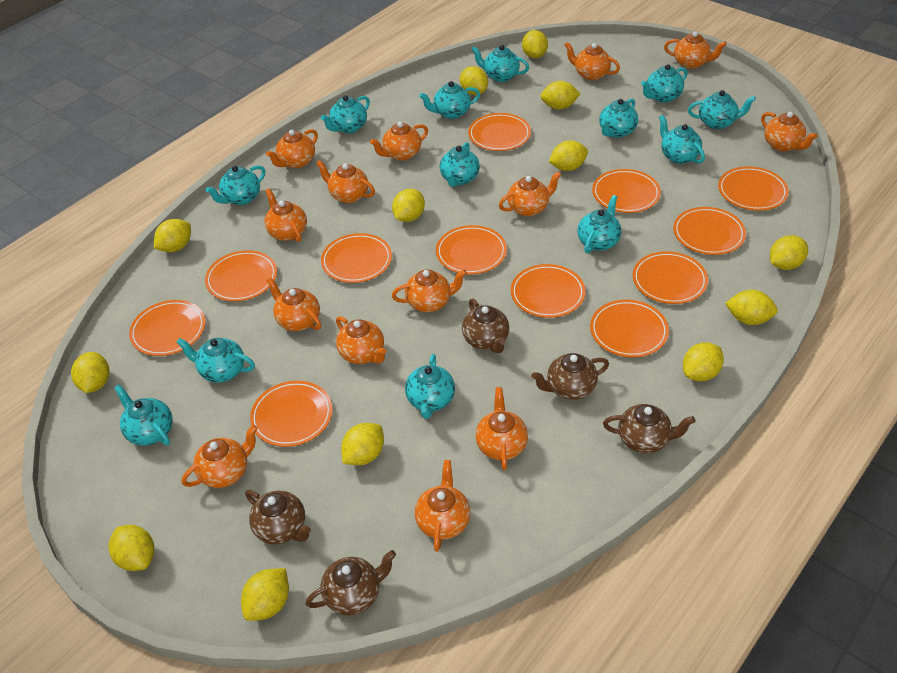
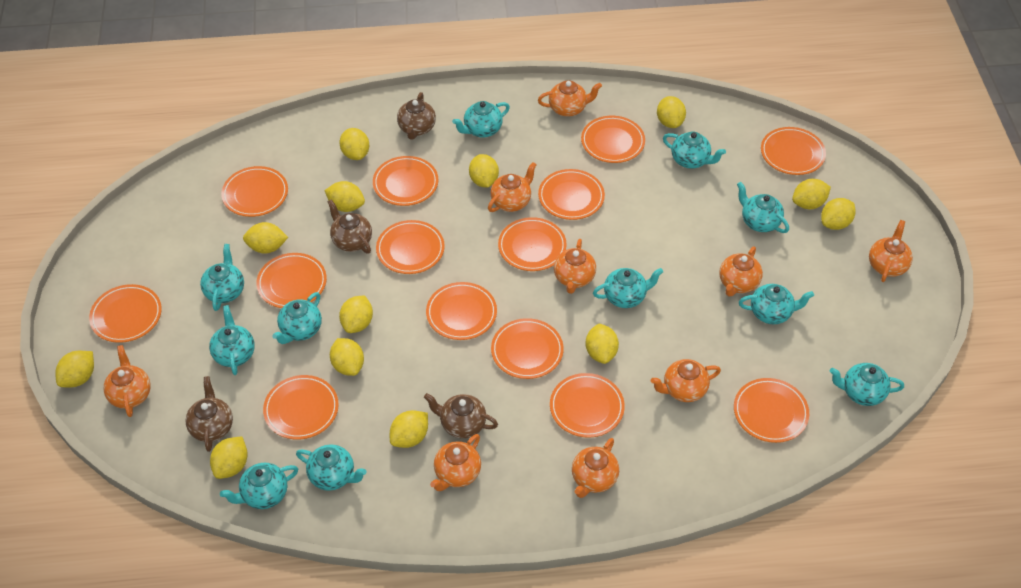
brown teapot: [245,490,311,544] [306,550,396,616] [462,298,509,353] [531,353,609,400] [603,404,695,453] = 5 -> [185,376,233,452] [327,199,372,254] [397,92,436,140] [424,393,498,438] = 4
orange plate: [129,300,206,356] [205,250,277,301] [250,381,333,447] [321,233,392,283] [436,225,507,274] [468,113,531,151] [511,264,586,318] [590,300,669,357] [592,169,661,213] [633,251,708,304] [673,207,746,255] [718,166,789,211] = 12 -> [89,284,162,343] [221,166,288,217] [256,253,327,308] [263,375,339,440] [373,156,438,206] [376,220,445,274] [426,282,497,340] [491,318,564,379] [498,217,566,271] [538,169,605,220] [550,373,625,438] [581,116,645,163] [734,378,809,443] [761,127,826,175] = 14
orange teapot: [182,425,258,488] [264,188,307,242] [266,129,318,168] [266,277,321,331] [316,160,375,203] [336,316,387,364] [370,122,428,161] [392,269,467,312] [415,460,470,552] [475,387,528,470] [499,172,561,217] [565,42,620,81] [664,31,727,69] [761,112,818,152] = 14 -> [104,345,151,417] [430,434,481,491] [488,162,537,212] [538,80,602,117] [554,239,596,294] [572,438,619,498] [651,359,721,402] [719,246,763,297] [869,220,913,282] = 9
turquoise teapot: [114,385,173,446] [176,338,255,383] [206,165,265,205] [321,95,370,133] [405,354,455,419] [419,81,480,119] [440,142,480,187] [471,45,529,82] [577,195,621,254] [599,99,638,138] [641,64,688,102] [659,115,705,164] [688,90,756,129] = 13 -> [200,244,244,311] [209,305,255,375] [220,463,298,509] [272,292,322,344] [296,445,367,491] [452,101,510,137] [593,268,663,308] [663,132,726,169] [737,182,789,233] [739,284,814,324] [830,363,904,406] = 11

